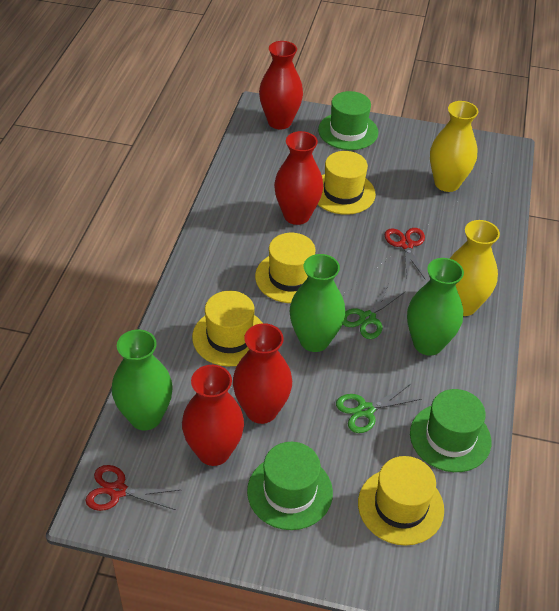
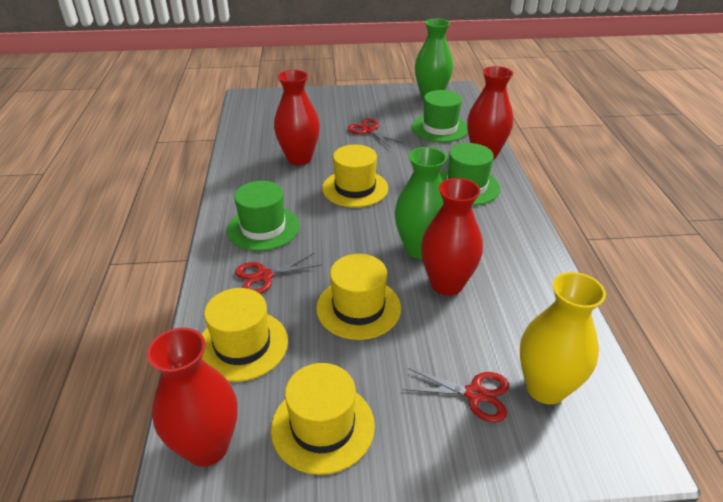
green scissors: [336,384,422,433] [343,285,405,339] = 2 -> none = 0
green vase: [112,329,173,430] [290,254,345,352] [407,258,464,356] = 3 -> [395,147,447,259] [415,18,453,99] = 2
red scissors: [85,465,180,511] [385,228,425,280] = 2 -> [235,253,321,294] [347,118,402,148] [403,368,509,422] = 3
yellow vase: [430,101,478,192] [450,220,500,316] = 2 -> [520,272,606,404] = 1

